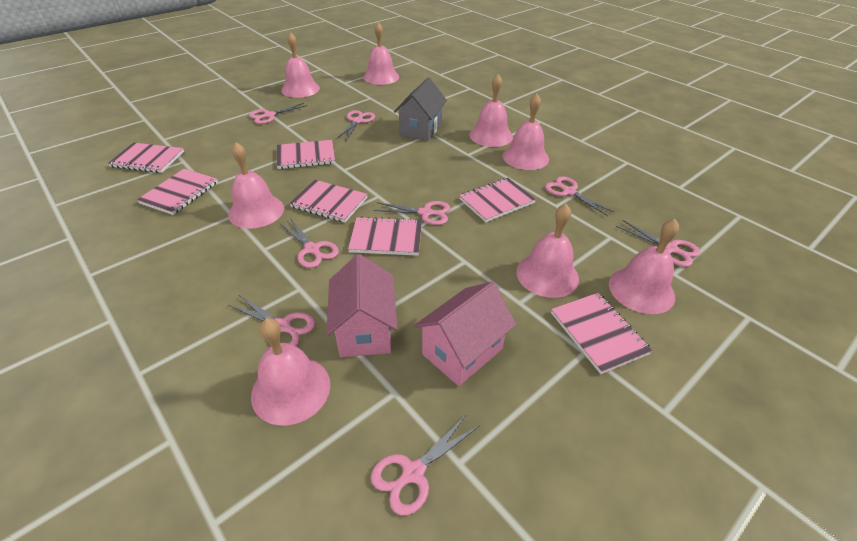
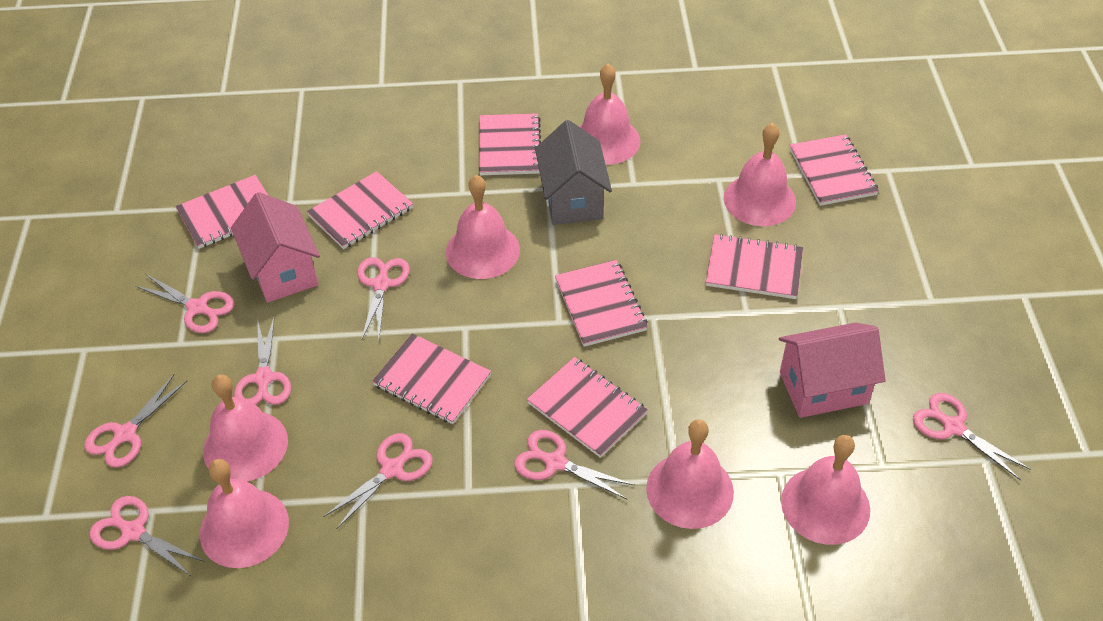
pink bell: [228,142,284,229] [251,318,330,425] [281,32,320,98] [363,22,399,85] [469,74,513,147] [503,94,549,170] [516,204,579,298] [609,219,679,314] = 8 -> [200,459,289,568] [203,374,288,481] [446,175,520,279] [579,64,641,165] [646,419,734,529] [724,123,796,226] [781,435,870,545] = 7
pink notebook: [108,142,184,173] [137,169,218,215] [277,140,335,169] [289,180,368,223] [348,216,422,256] [459,178,536,222] [551,293,653,374] = 7 -> [175,175,269,249] [307,171,413,249] [372,333,491,424] [479,113,541,175] [527,357,648,458] [555,260,648,347] [706,234,803,299] [790,134,879,206] = 8

